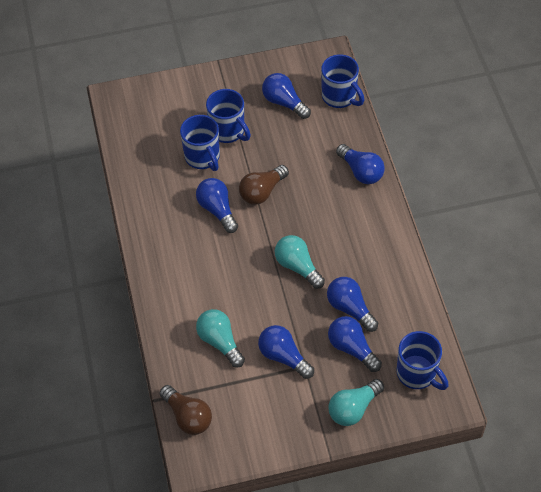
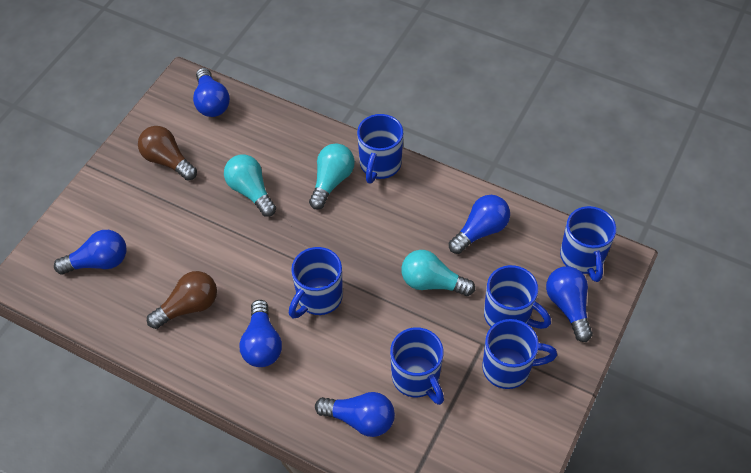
blue mug: [180,115,220,171] [206,89,251,143] [321,54,365,108] [397,331,449,390] = 4 -> [289,247,343,318] [357,114,403,184] [390,327,444,405] [482,319,557,389] [484,265,551,329] [560,206,616,282] = 6

